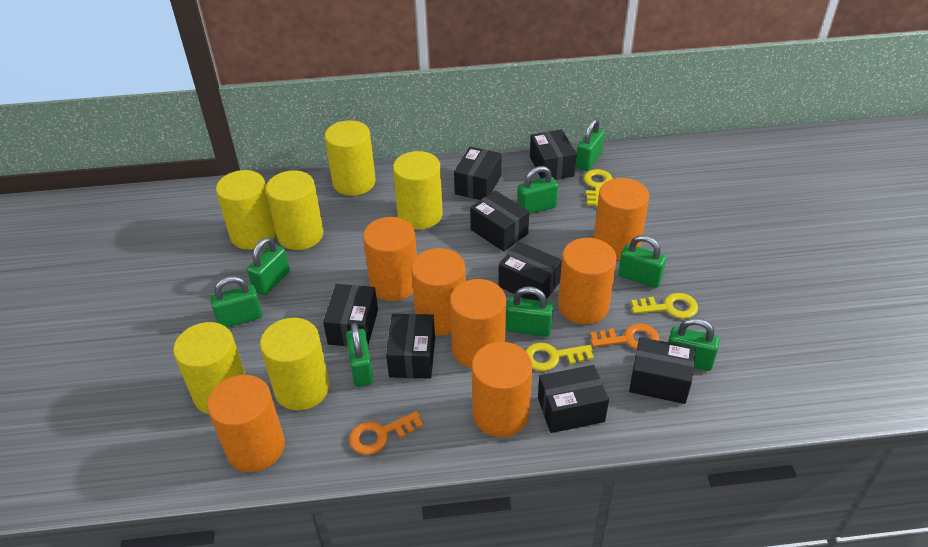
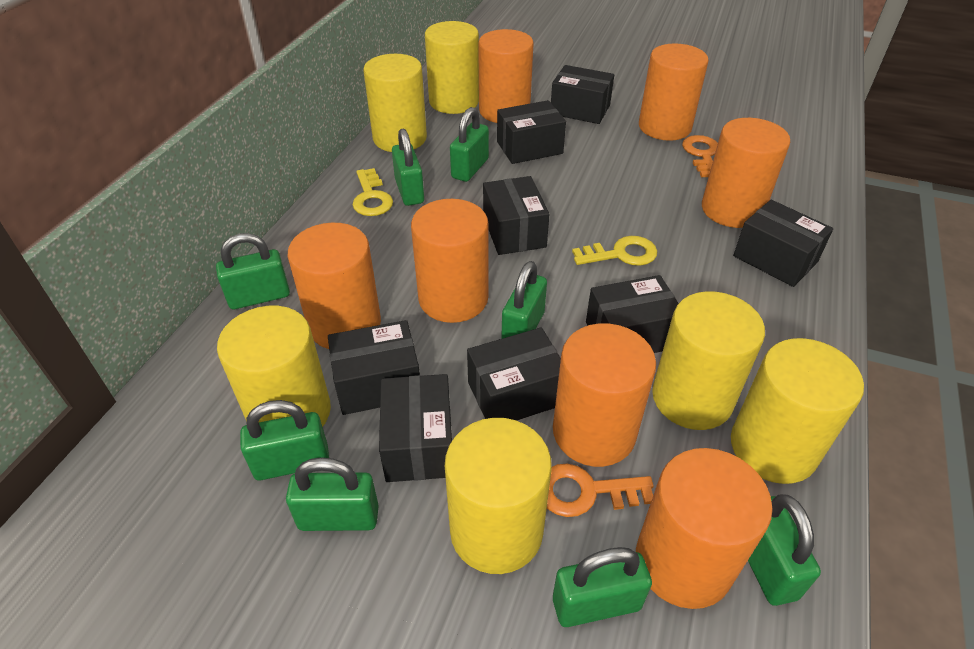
yellow key: [525,343,594,371] [584,169,613,207] [631,293,698,319] = 3 -> [353,168,393,216] [572,236,657,266] = 2

